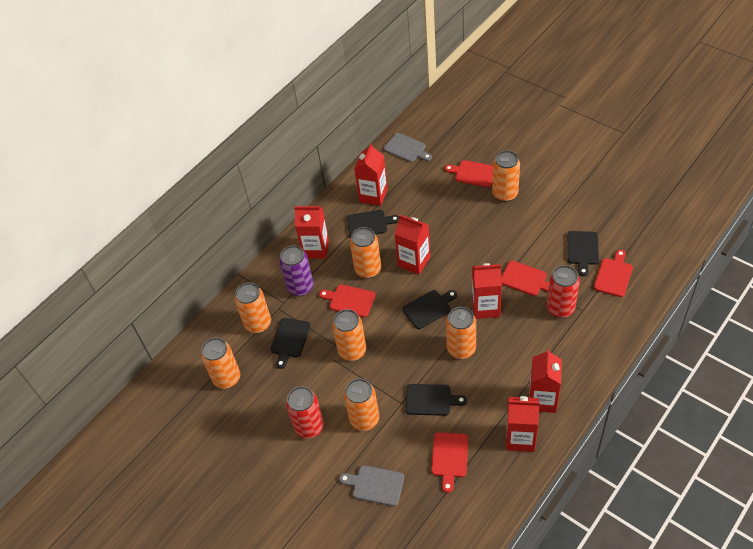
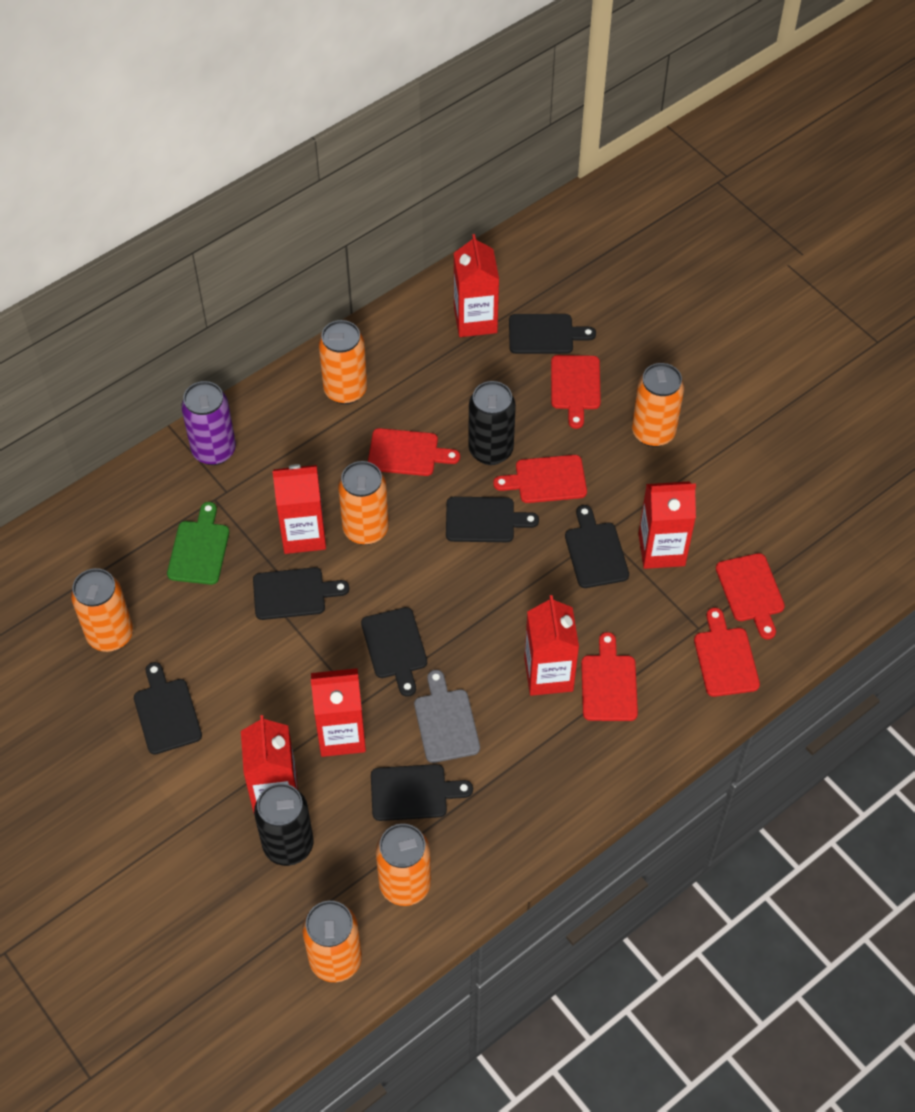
black can: none = 0 -> [254,783,314,866] [468,381,516,465] = 2
black cutting board: [270,318,311,369] [347,210,399,237] [402,290,457,329] [405,384,467,416] [567,231,599,276] = 5 -> [134,662,202,755] [253,567,349,620] [361,607,427,697] [371,764,473,821] [446,497,539,542] [509,314,596,354] [565,505,629,588] = 7
green cutting board: none = 0 -> [167,502,229,585] = 1
grey cutting board: [339,465,404,506] [384,133,432,162] = 2 -> [414,670,480,763] = 1
orange can: [201,338,240,389] [235,282,271,333] [332,309,366,361] [344,379,379,431] [350,227,381,279] [446,307,476,359] [492,150,520,202] = 7 -> [71,568,133,652] [302,901,362,982] [319,320,367,404] [338,461,389,545] [376,824,431,906] [632,363,684,447] = 6
red can: [286,386,324,438] [546,265,580,318] = 2 -> none = 0
red cutting board: [319,285,375,317] [431,432,468,493] [444,160,493,187] [501,260,549,296] [594,250,633,297] = 5 -> [368,428,460,476] [493,455,587,503] [551,355,601,429] [581,632,638,721] [694,608,760,697] [716,553,785,639] = 6

